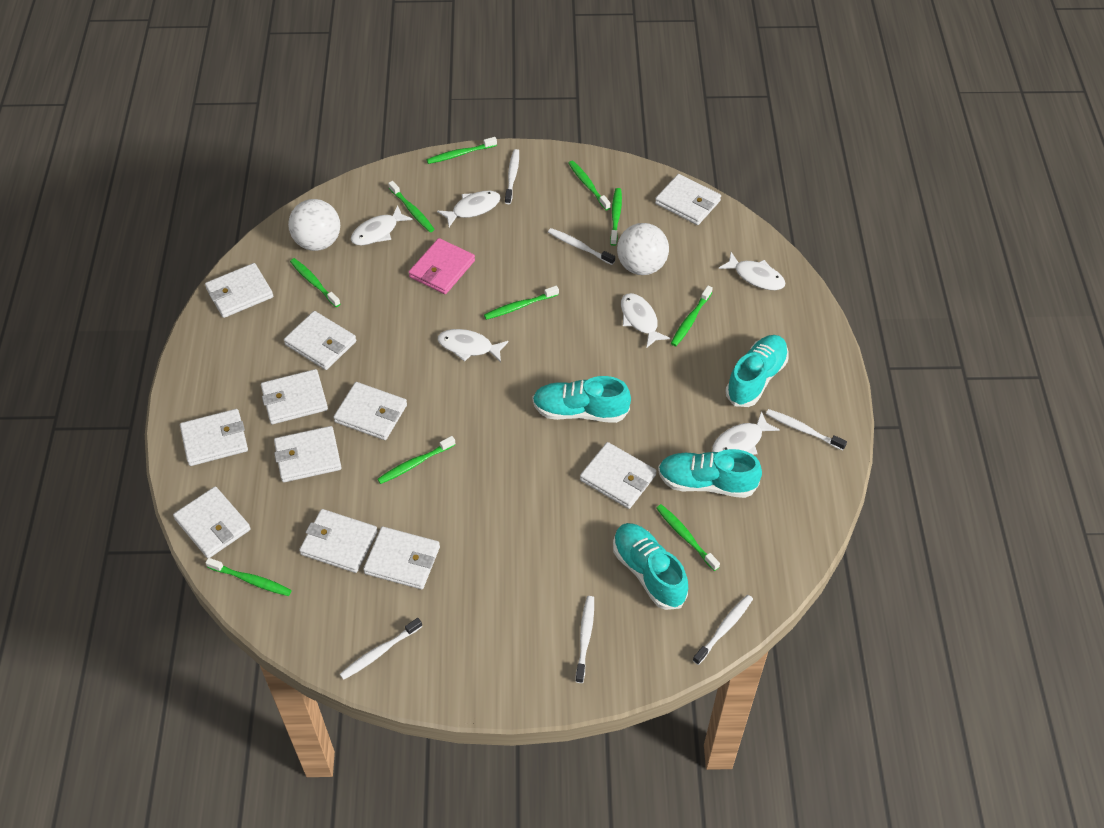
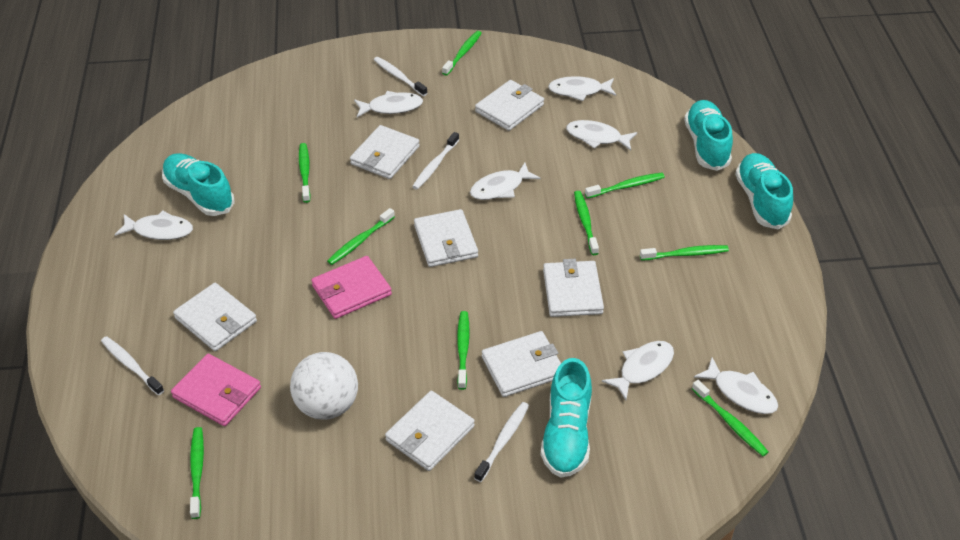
green toothbrush: [205,558,291,596] [290,258,340,307] [377,436,456,484] [388,181,434,232] [426,137,497,164] [484,286,559,320] [568,161,611,210] [610,188,622,246] [656,504,720,571] [671,286,713,346] = 10 -> [190,427,204,519] [299,143,311,203] [327,208,395,265] [442,31,482,76] [457,311,470,390] [574,191,599,255] [585,173,665,199] [640,245,729,260] [692,380,768,456] = 9
pink wallet: [409,238,475,294] = 1 -> [171,354,261,426] [311,256,392,319] = 2
white ball: [288,199,340,251] [617,223,669,275] = 2 -> [290,352,358,420] = 1
white fish: [351,205,413,245] [437,191,501,227] [438,329,508,362] [621,293,670,348] [712,411,780,455] [719,252,786,290] = 6 -> [115,211,193,240] [354,91,423,117] [470,163,540,200] [548,76,616,101] [566,120,637,151] [602,341,674,400] [694,358,778,414] = 7
white toothbrush: [340,618,422,680] [505,149,519,204] [548,228,615,265] [575,596,594,683] [693,595,753,665] [766,409,847,450] = 6 -> [101,336,164,395] [374,57,427,96] [412,132,459,190] [474,402,529,482] = 4
white wallet: [173,486,251,558] [180,409,248,466] [205,263,273,318] [261,369,328,424] [274,426,342,482] [284,311,356,370] [299,509,378,573] [333,382,407,440] [363,527,440,589] [580,442,657,509] [655,174,721,225] = 11 -> [173,283,257,351] [350,125,420,179] [385,391,475,471] [414,209,478,267] [475,80,544,131] [482,331,561,397] [543,259,604,317] = 7

